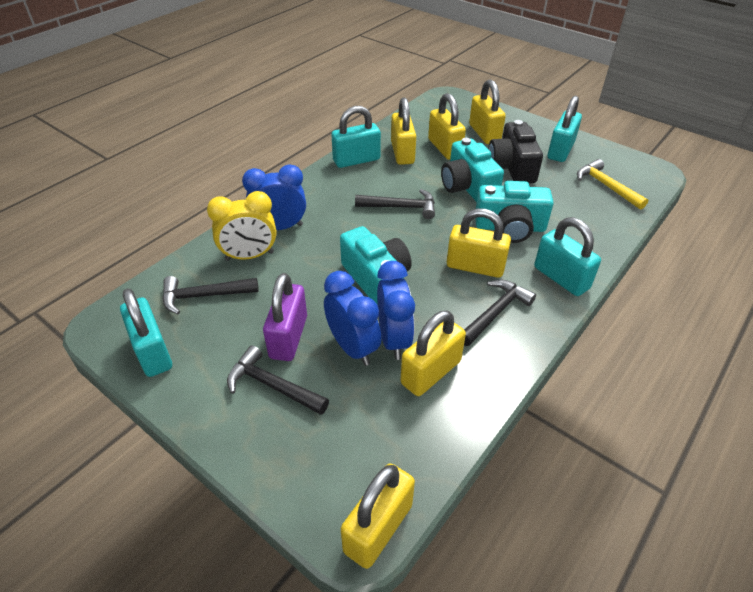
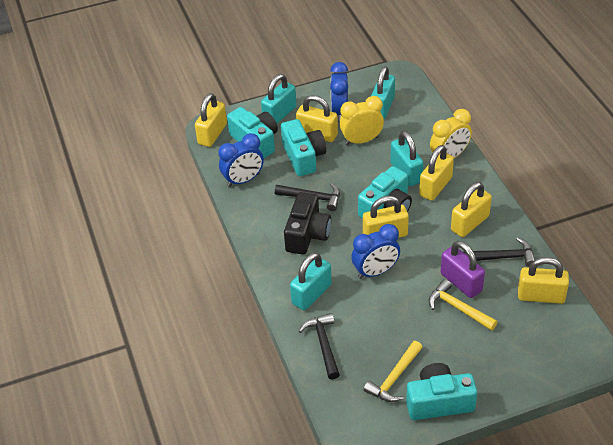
black hammer: [162,276,259,314] [227,345,329,415] [355,189,435,219] [464,280,536,346] = 4 -> [275,183,340,211] [299,313,340,380] [463,237,535,267] = 3
turquoise camera: [340,226,412,305] [441,138,504,202] [475,181,554,243] = 3 -> [227,107,278,158] [281,119,326,176] [358,166,412,218] [406,363,477,420] = 4
yellow clock: [207,191,277,261] = 1 -> [340,96,384,145] [430,109,472,158] = 2
yellow hammer: [577,159,648,210] = 1 -> [364,341,423,402] [429,279,497,331] = 2

